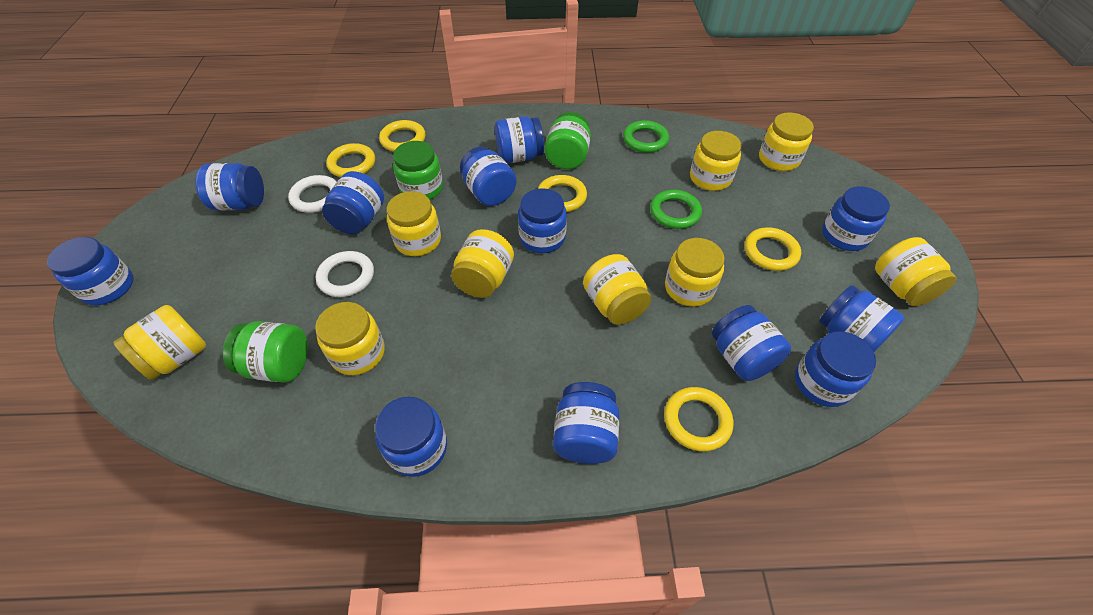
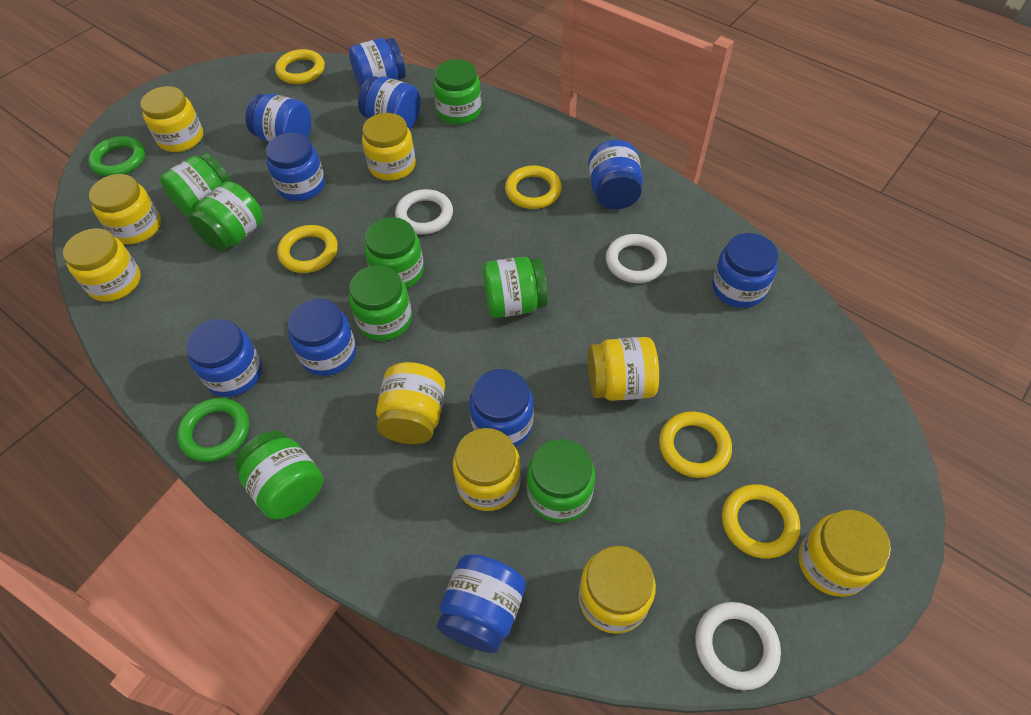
blue jar: [47,237,134,305] [195,163,264,210] [322,171,384,234] [375,397,447,477] [460,147,517,206] [495,116,544,163] [518,188,567,253] [553,382,619,464] [712,305,791,381] [795,331,876,407] [819,285,904,352] [822,186,890,251] = 12 -> [186,319,262,397] [246,94,311,143] [266,132,325,201] [288,299,356,376] [349,38,406,88] [358,76,421,130] [437,554,526,653] [469,369,534,447] [588,140,643,210] [712,233,778,308] = 10
green jar: [223,321,308,383] [393,141,443,199] [545,112,591,169] = 3 -> [160,153,231,218] [189,181,263,252] [234,431,323,520] [349,265,412,341] [364,217,424,288] [433,59,482,125] [482,257,548,318] [527,439,595,523] = 8
white ring: [288,175,337,213] [316,251,374,297] = 2 -> [395,189,453,235] [606,234,667,283] [695,602,781,690] = 3

